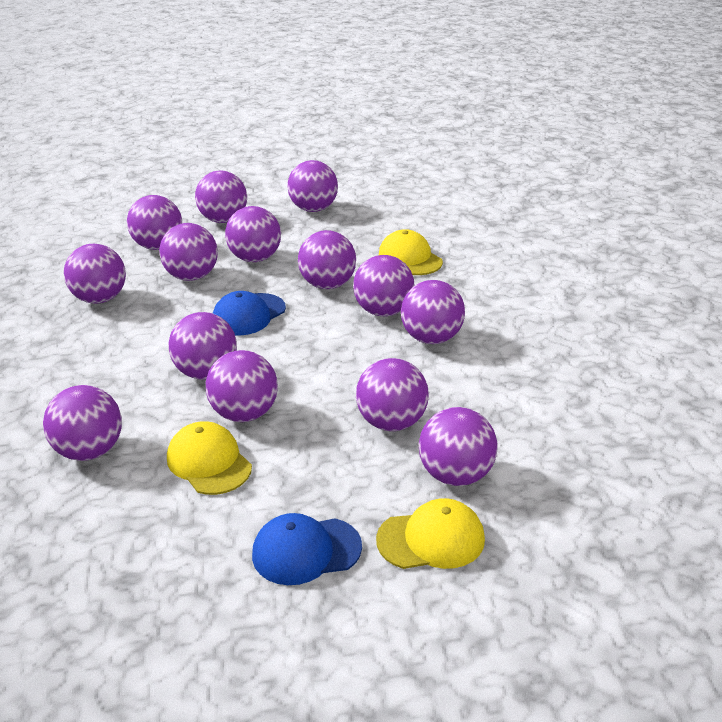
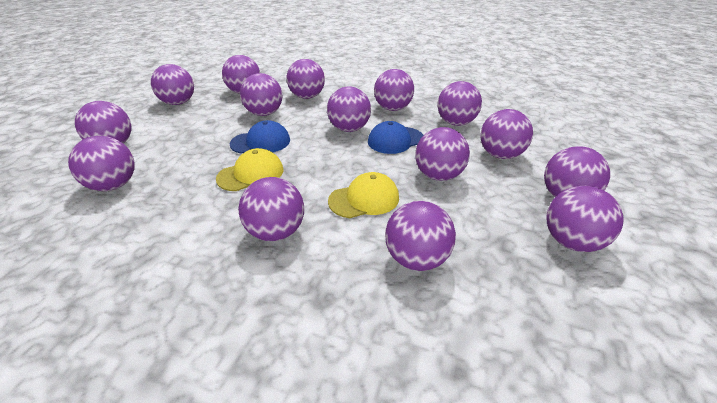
purple ball: [43,385,122,461] [64,244,126,304] [127,195,182,250] [159,223,218,281] [168,312,237,380] [195,171,247,223] [205,350,278,422] [225,206,281,262] [287,160,338,212] [298,230,356,289] [353,255,415,316] [356,358,429,431] [401,280,465,344] [419,407,497,486] = 14 -> [68,136,135,191] [75,101,131,144] [151,64,194,105] [222,55,260,94] [238,177,304,241] [240,73,282,116] [287,59,325,99] [327,86,371,132] [374,69,414,111] [385,201,456,271] [415,127,470,181] [438,81,482,126] [480,109,533,159] [544,146,610,197] [547,186,624,252] = 15
yellow cap: [167,421,252,495] [376,498,485,569] [379,229,443,275] = 3 -> [216,148,283,191] [328,172,399,218] = 2

